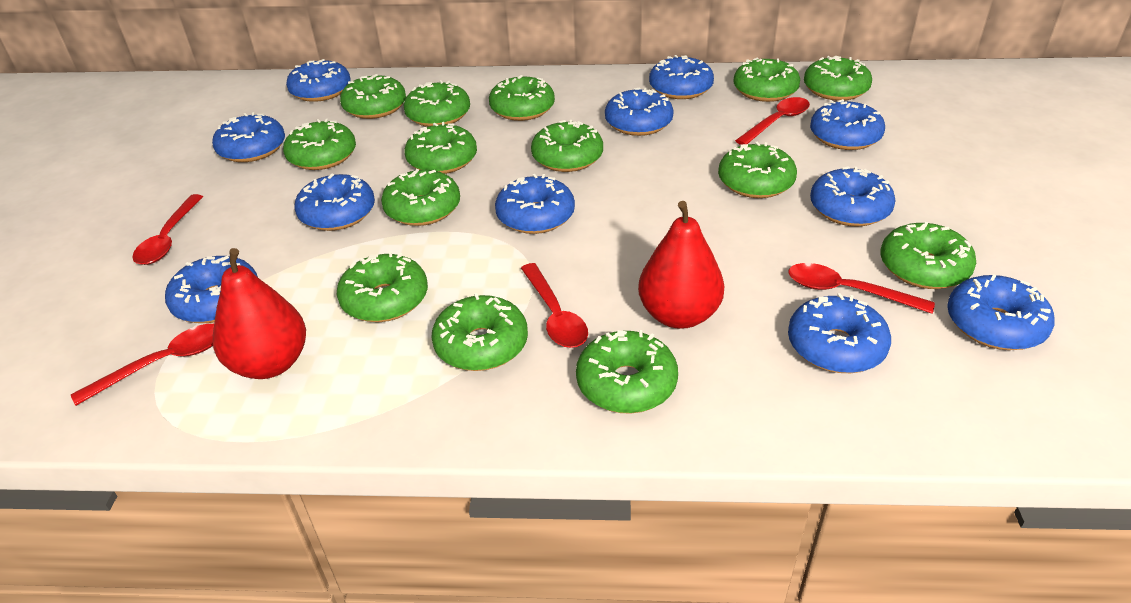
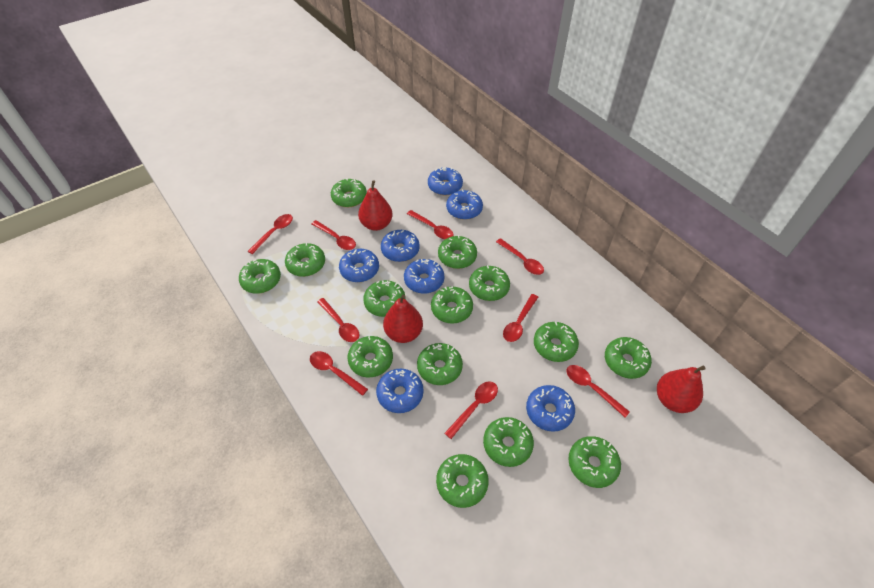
blue donut: [165,256,258,323] [212,112,285,162] [286,59,350,102] [295,174,375,231] [495,174,575,234] [605,88,674,136] [649,55,714,99] [788,293,891,373] [810,99,885,150] [810,166,895,227] [947,274,1055,350] = 11 -> [339,249,379,282] [376,369,424,413] [381,230,420,262] [404,259,444,294] [428,167,463,195] [446,189,483,220] [526,385,575,432] = 7
red pear: [213,248,306,379] [638,201,724,329] = 2 -> [358,180,393,231] [383,295,423,343] [657,366,706,413] = 3
red spoon: [71,324,214,406] [132,194,203,265] [521,263,588,348] [735,97,810,145] [788,263,935,314] = 5 -> [247,214,293,254] [310,351,368,396] [312,220,356,250] [317,298,359,342] [407,210,454,239] [444,381,498,439] [496,238,544,275] [503,294,538,342] [567,365,630,417] = 9

